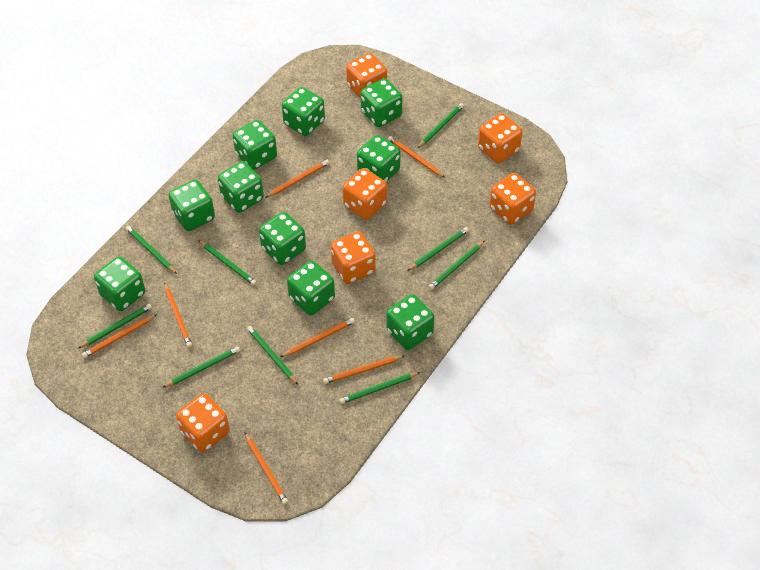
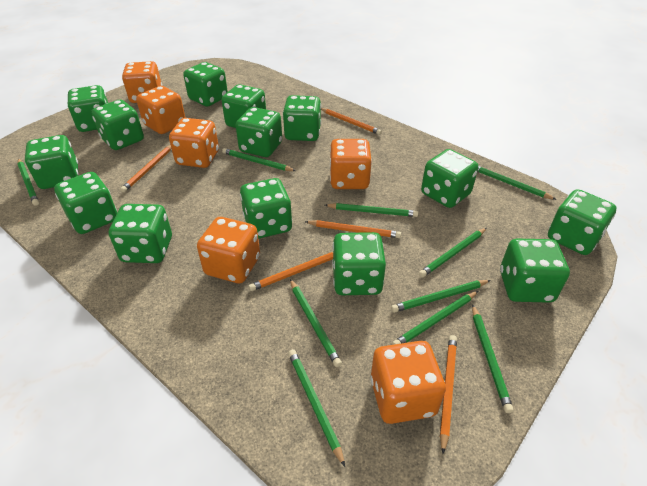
green dice: [94,256,145,311] [168,180,215,231] [218,161,264,213] [233,120,277,170] [259,212,306,265] [282,87,325,136] [287,261,335,315] [357,135,401,182] [361,78,402,127] [386,294,434,350] = 10 -> [25,135,79,189] [54,172,117,234] [68,85,108,132] [91,100,144,150] [109,204,172,263] [183,62,228,107] [222,84,266,128] [235,107,282,157] [240,178,292,239] [283,95,321,141] [332,232,386,295] [421,149,478,208] [500,239,570,303] [548,189,617,255] = 14
green pencil: [78,304,152,348] [126,226,177,274] [162,346,240,388] [199,240,257,285] [247,326,298,385] [339,372,420,404] [407,227,469,271] [417,103,464,148] [429,241,485,290] = 9 -> [17,159,39,206] [222,148,296,171] [288,349,345,467] [290,279,342,367] [325,203,418,217] [391,280,491,313] [392,291,478,345] [419,228,487,277] [472,304,514,413] [478,166,557,200] = 10
orange pencil: [82,314,157,358] [164,282,192,348] [245,433,288,505] [265,160,329,198] [281,318,355,357] [323,356,404,384] [388,136,445,178] = 7 -> [120,145,171,192] [249,252,333,291] [305,220,401,238] [321,108,382,135] [440,335,457,454] = 5

